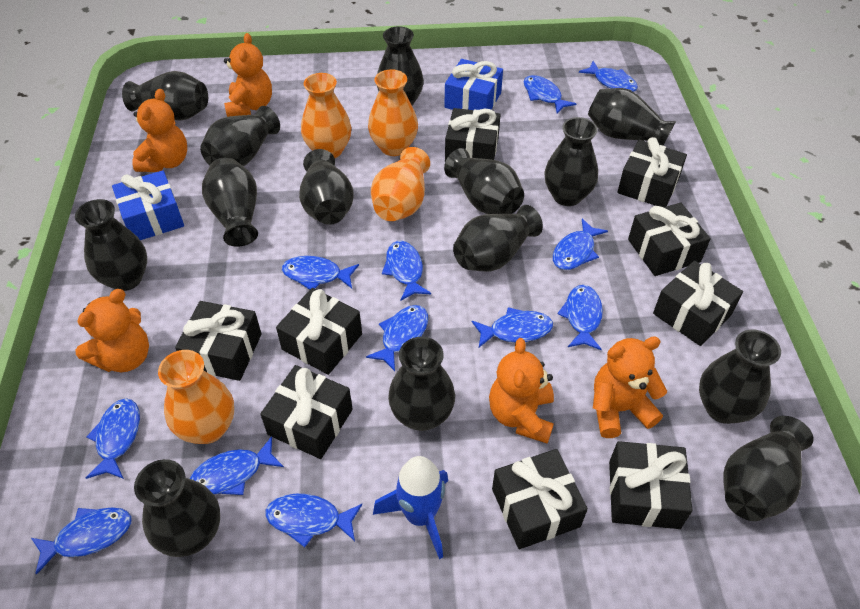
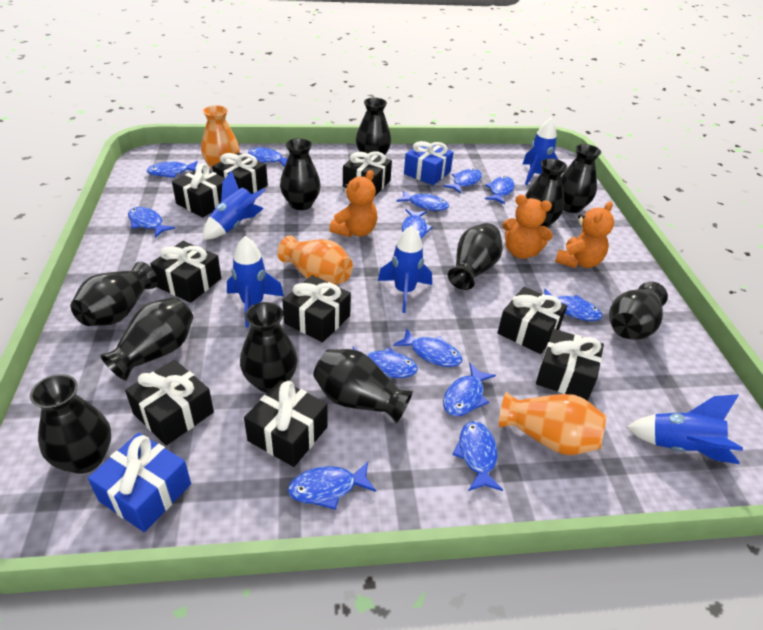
black vase: [75,199,147,291] [122,71,208,121] [134,459,220,557] [200,106,280,166] [202,157,258,247] [299,149,354,225] [377,26,424,106] [388,337,455,431] [444,148,524,214] [453,205,543,271] [544,117,598,206] [588,88,676,146] [699,329,781,424] [723,416,813,521] = 14 -> [30,374,111,474] [71,262,158,326] [100,297,193,381] [240,302,298,393] [280,138,321,210] [313,349,413,423] [356,98,391,156] [448,223,503,290] [525,158,567,228] [561,144,601,213] [609,282,668,340] = 11
blue fish: [31,507,132,575] [86,398,140,479] [190,436,284,495] [266,494,362,547] [282,256,359,290] [366,305,428,371] [382,241,431,301] [472,307,553,347] [524,75,576,114] [553,218,608,270] [558,285,603,350] [579,61,638,92] = 12 -> [128,207,175,238] [147,161,198,178] [248,147,288,167] [288,462,376,510] [353,346,418,378] [393,328,463,367] [396,190,449,211] [402,209,433,239] [443,168,482,194] [443,363,496,416] [452,421,503,491] [485,176,515,204] [544,289,602,321] = 13
blue rocket: [373,456,448,559] = 1 -> [203,170,266,240] [227,236,284,327] [378,225,432,313] [522,118,558,185] [626,394,743,464] = 5
orange teddy bear: [75,289,149,372] [132,89,187,172] [224,33,272,117] [489,338,554,444] [593,337,667,438] = 5 -> [329,170,378,237] [502,195,553,259] [555,201,614,268] = 3
orange vase: [158,350,234,444] [301,73,351,158] [368,69,418,156] [371,147,430,221] = 4 -> [201,105,240,170] [277,236,353,285] [499,392,606,455] = 3

